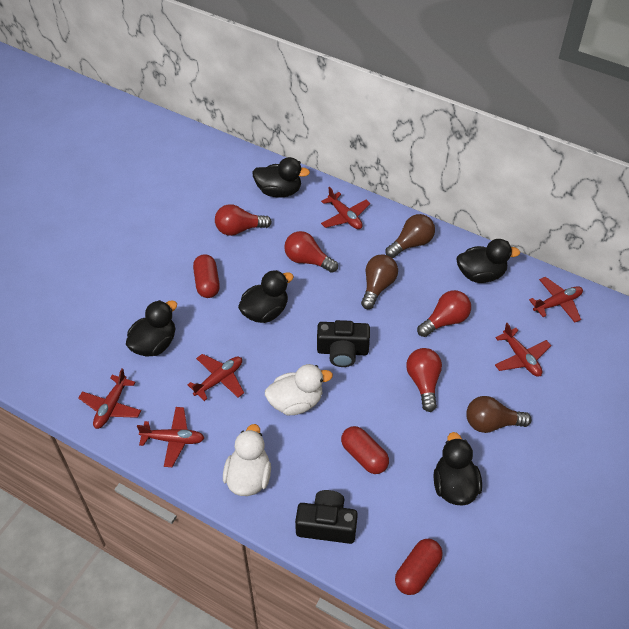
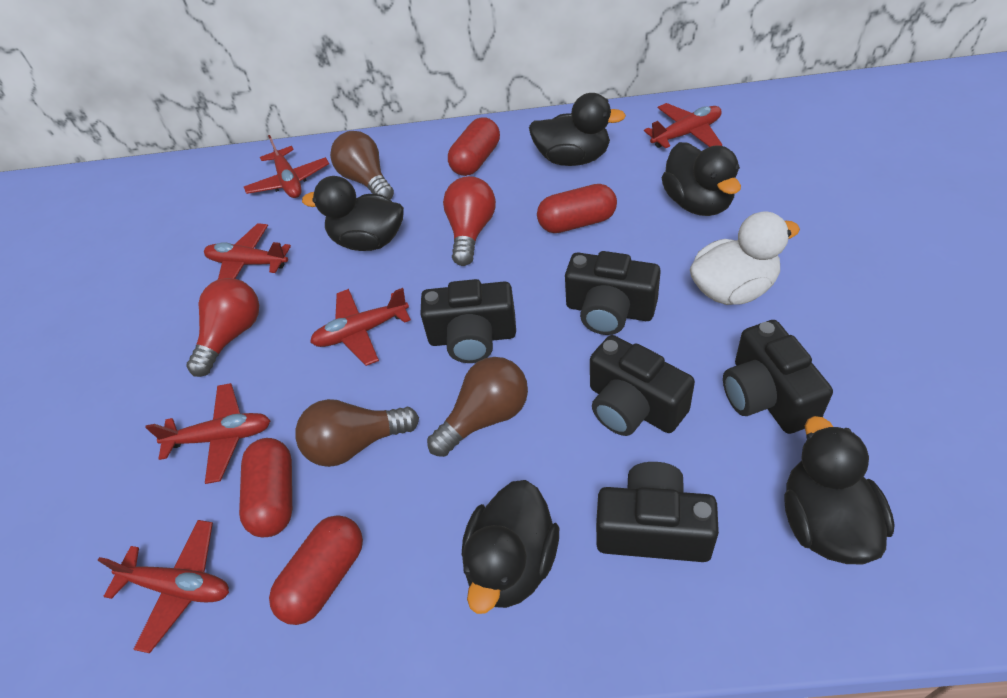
black camera: [295,490,358,544] [317,320,370,367] = 2 -> [420,279,516,363] [565,251,661,335] [590,335,695,436] [596,462,719,562] [723,320,833,434] = 5
red capsule: [193,254,220,298] [341,426,389,474] [395,539,443,595] = 3 -> [239,438,292,537] [269,515,363,625] [448,117,500,176] [537,184,617,233] = 4
red light bulb: [215,204,272,236] [284,231,338,273] [406,348,442,412] [417,290,471,337] = 4 -> [187,278,259,377] [443,176,496,266] = 2
white duck: [223,424,271,496] [265,364,333,415] = 2 -> [690,211,800,305] = 1

